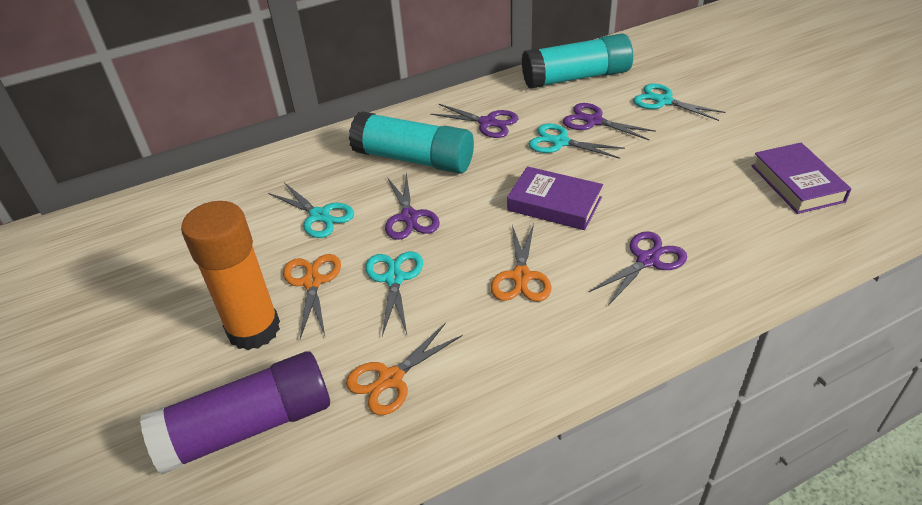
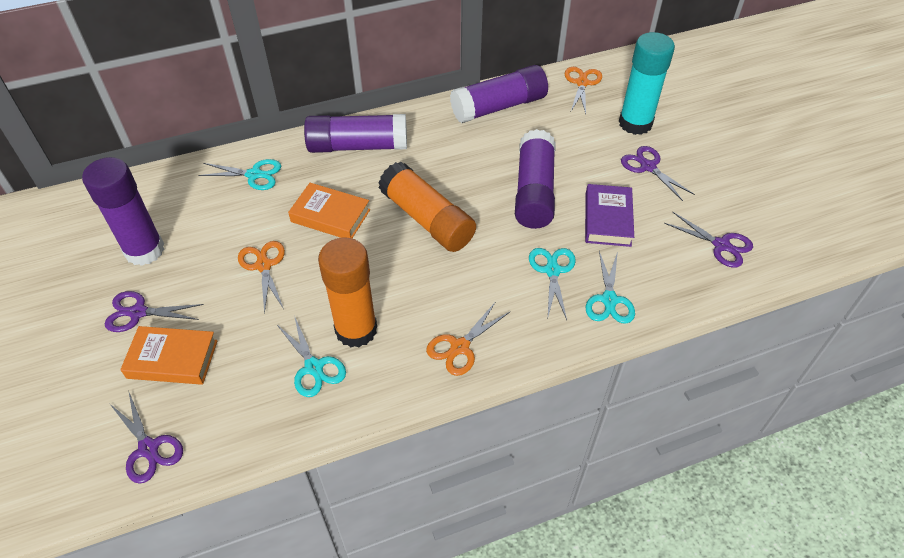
orange book: none = 0 -> [120,326,218,385] [288,183,370,238] = 2
orange glue stick: [181,201,280,350] = 1 -> [318,237,377,348] [378,162,476,252] = 2
purple book: [507,166,603,230] [752,143,851,214] = 2 -> [585,184,634,247] = 1
purple glue stick: [140,351,330,475] = 1 -> [82,157,164,266] [304,114,407,153] [450,65,548,123] [515,129,556,229] = 4
turquoise glue stick: [349,111,474,174] [522,33,633,89] = 2 -> [619,32,675,135] = 1

